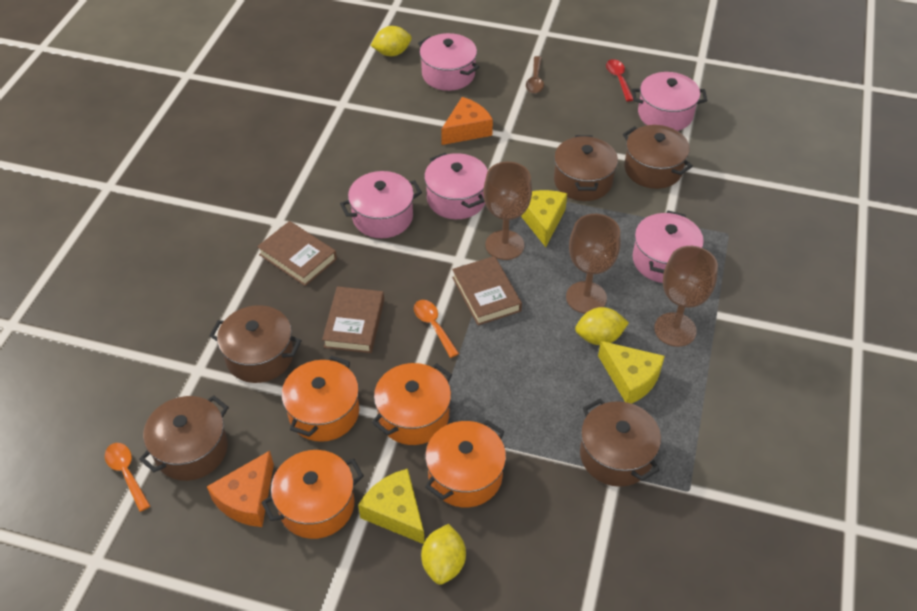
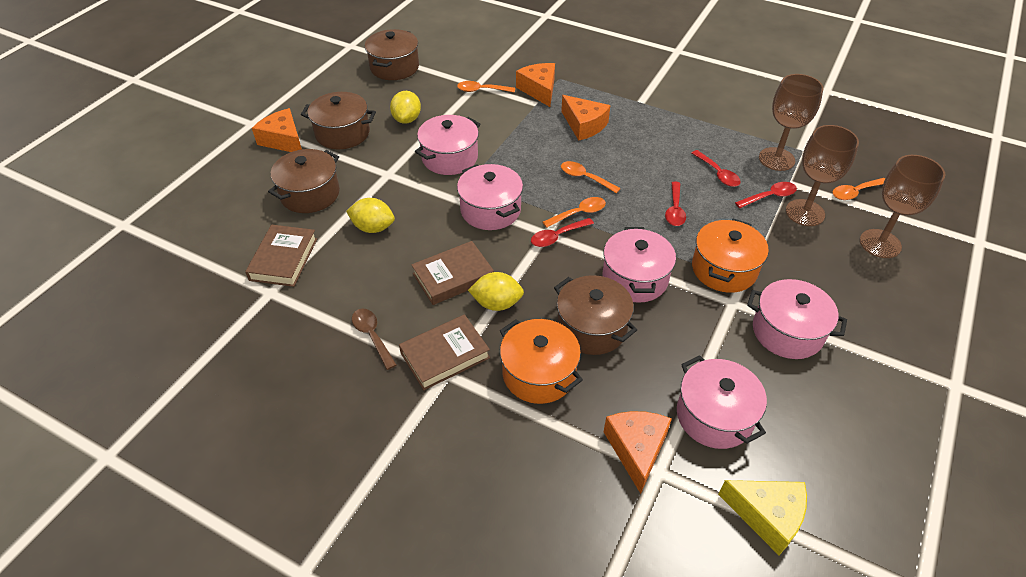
brown pot: [139,396,229,481] [209,305,302,383] [554,135,618,201] [580,399,661,487] [623,125,693,189] = 5 -> [268,149,340,213] [301,92,376,149] [365,29,419,80] [554,275,637,355] = 4
orange cheese: [207,451,274,527] [441,97,493,145] = 2 -> [252,108,302,152] [516,63,555,107] [561,95,610,141] [604,411,672,494] = 4
orange pot: [261,450,364,539] [281,356,359,442] [372,363,452,445] [425,420,506,507] = 4 -> [500,319,583,404] [692,219,769,293] = 2
orange spoon: [105,443,150,512] [414,300,459,358] = 2 -> [457,81,515,93] [543,197,606,228] [561,161,621,194] [833,178,885,200] = 4
red spoon: [606,59,633,101] = 1 -> [531,218,594,247] [665,182,686,226] [692,150,741,187] [735,182,797,208] = 4
yellow cheese: [358,469,425,544] [521,190,567,247] [598,341,665,404] = 3 -> [718,480,807,555] = 1

